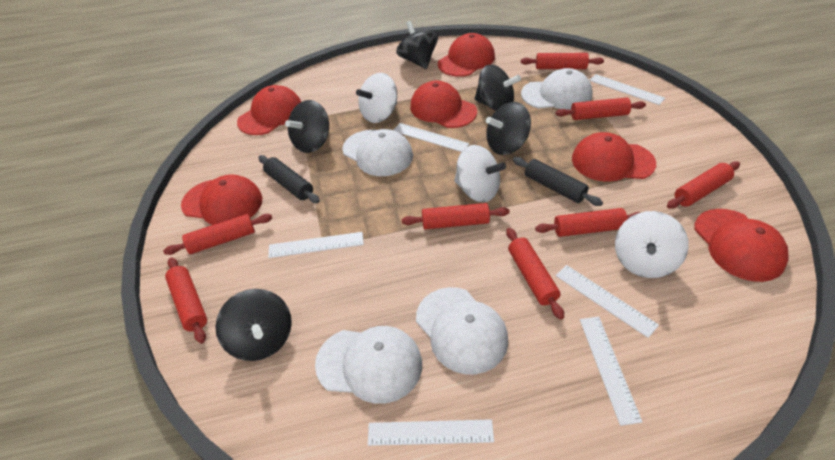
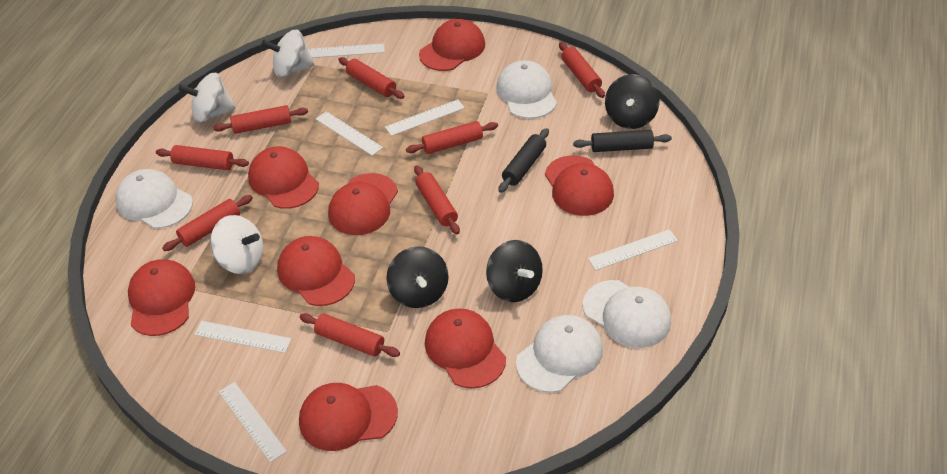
black spinning top: [215,289,292,361] [285,100,329,153] [396,21,438,69] [474,65,521,111] [486,102,531,155] = 5 -> [386,246,449,308] [486,240,543,302] [605,74,660,129] = 3
red cap: [181,174,263,225] [237,85,301,135] [410,81,477,128] [438,33,495,77] [572,132,656,182] [694,209,789,282] = 6 -> [128,259,195,336] [248,146,319,209] [277,236,355,306] [299,383,398,451] [328,173,398,235] [419,19,485,71] [425,308,506,389] [545,155,614,216] = 8

